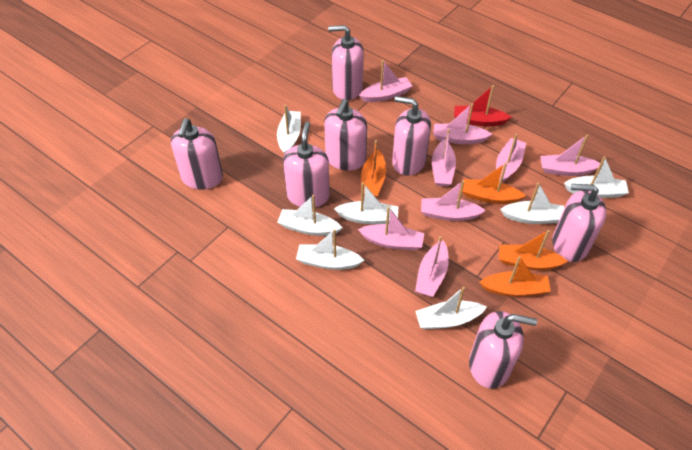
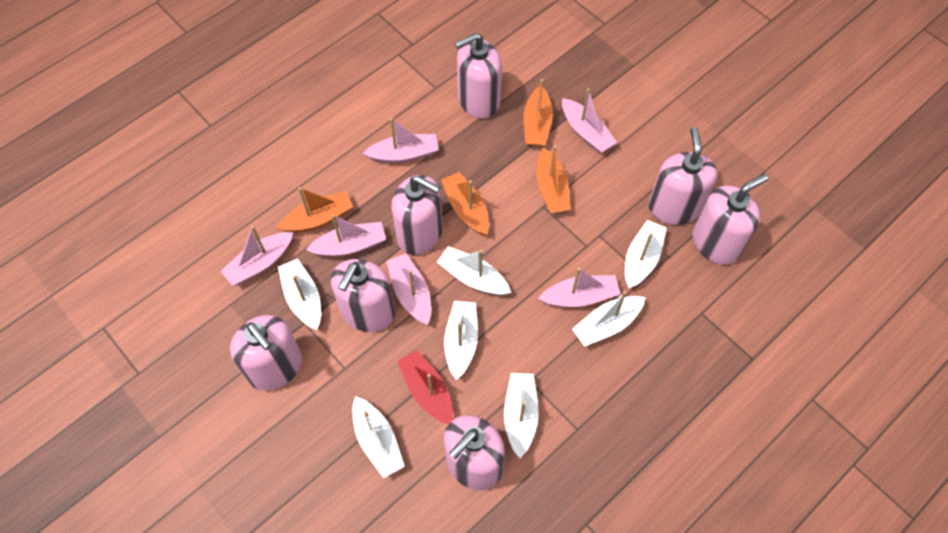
pink boat: [358,206,424,250] [359,60,412,102] [415,236,449,297] [421,180,486,221] [432,129,456,187] [433,103,492,144] [496,133,526,182] [540,135,603,176] = 8 -> [221,226,293,286] [306,214,386,257] [363,118,439,163] [386,253,431,325] [538,268,621,307] [562,88,617,153] = 6

